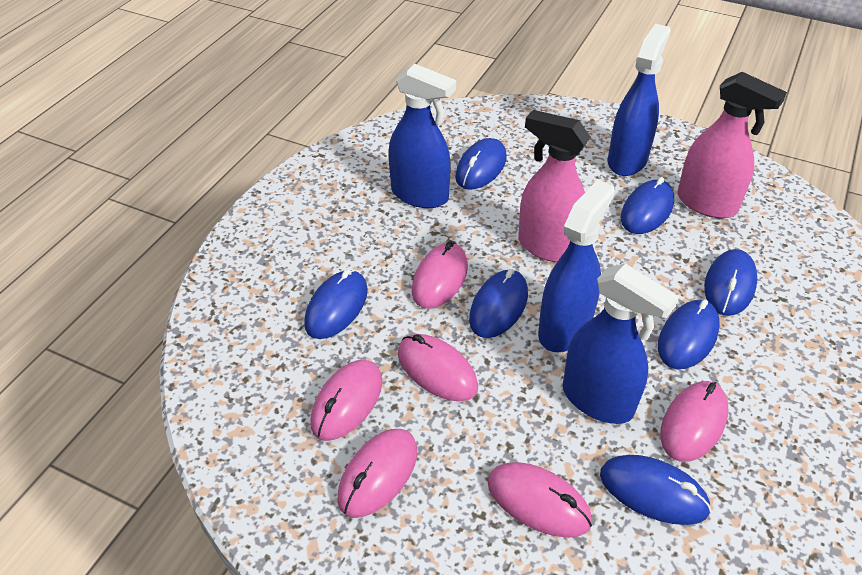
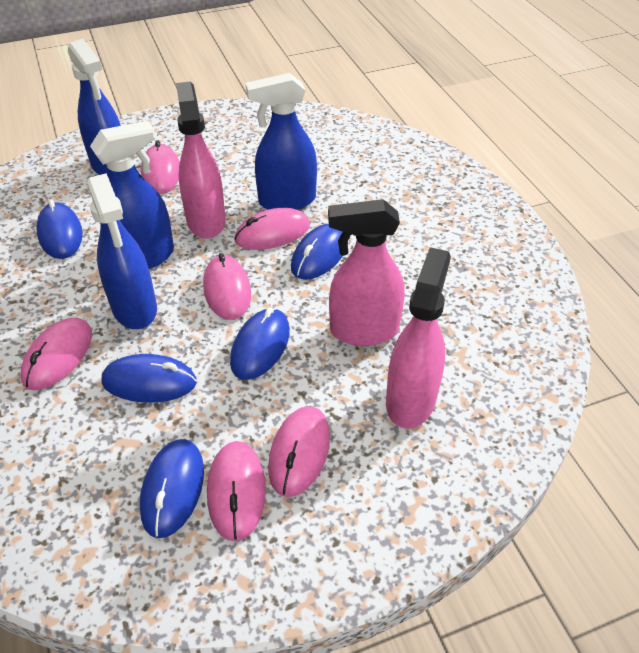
blue mouse: [304,269,368,339] [455,138,507,190] [469,269,528,338] [600,455,711,525] [621,177,674,234] [658,299,720,369] [704,249,757,316] = 7 -> [36,200,83,259] [102,354,197,403] [139,439,204,538] [230,308,290,380] [291,224,348,280] = 5
pink spray bottle: [518,110,590,262] [677,72,787,218] = 2 -> [176,81,226,239] [328,199,405,346] [386,247,451,429] = 3

